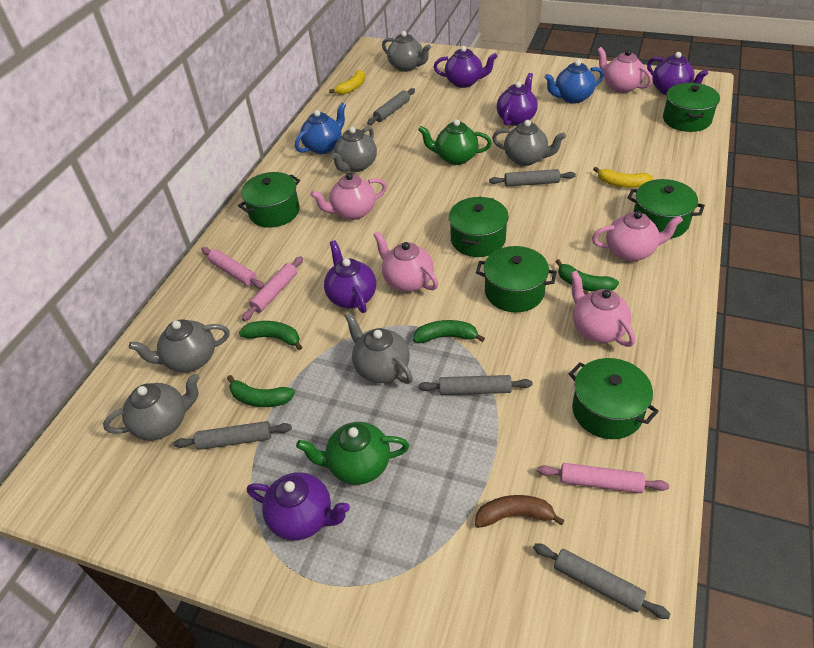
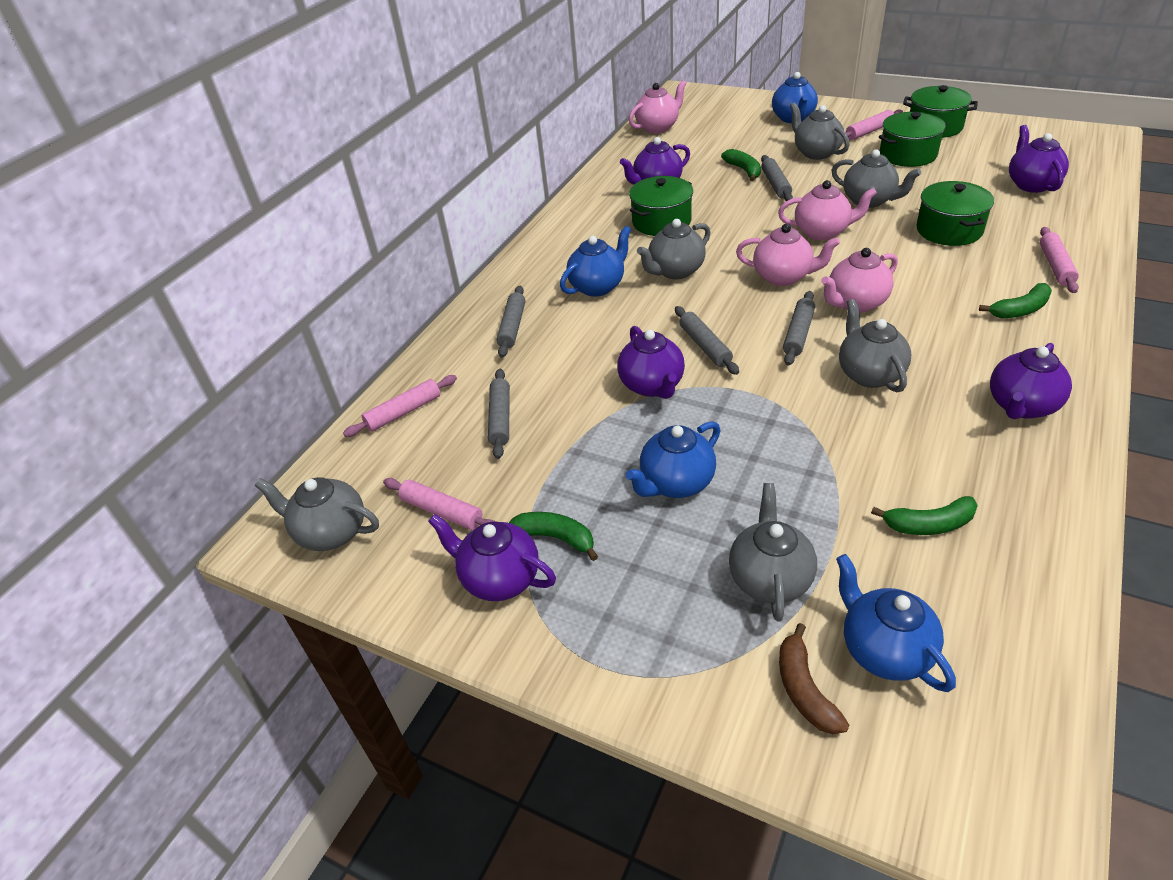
blue teapot: [295,103,346,154] [544,60,604,104] = 2 -> [560,226,631,297] [626,421,721,498] [772,72,818,123] [836,554,956,692] = 4
green pot: [238,172,300,228] [449,197,509,257] [476,246,556,312] [568,358,659,439] [628,179,705,239] [663,83,720,132] = 6 -> [629,176,693,236] [879,112,947,167] [903,85,978,138] [916,181,994,246] = 4
green teapot: [296,422,409,485] [418,119,492,165] = 2 -> none = 0
pink rolling pin: [201,247,264,289] [242,256,303,321] [537,463,669,493] = 3 -> [343,375,457,437] [383,478,496,530] [846,109,903,140] [1040,227,1079,293] = 4
pink teapot: [310,173,387,220] [373,231,438,292] [570,271,635,347] [592,211,683,261] [597,47,653,93] = 5 -> [629,80,687,133] [736,224,840,286] [778,180,877,240] [821,248,898,313] = 4
yellow banana: [329,70,365,95] [593,167,653,188] = 2 -> none = 0

